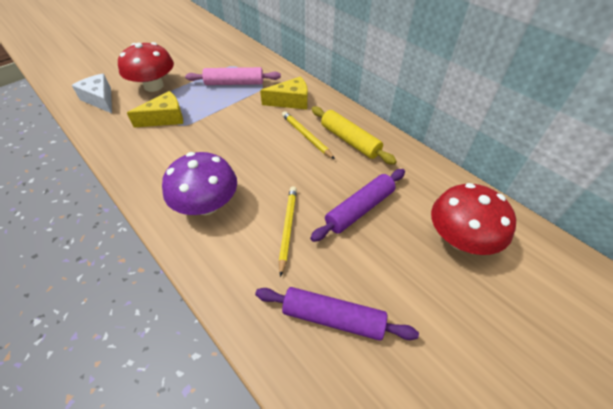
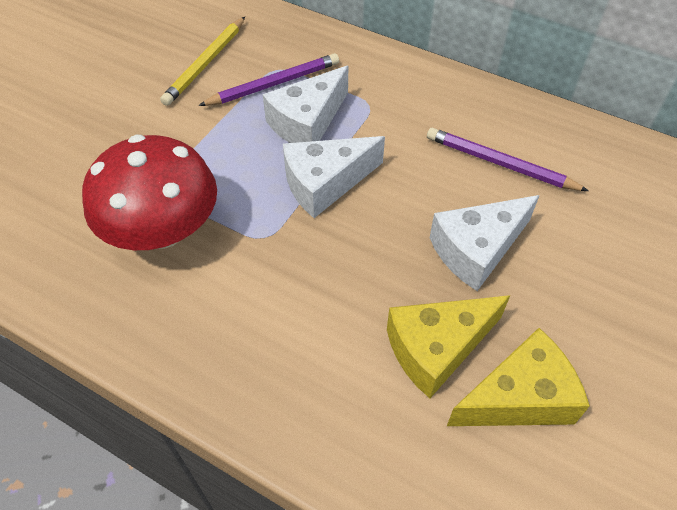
pink rolling pin: [185,67,281,85] = 1 -> none = 0
purple mushroom: [162,152,237,215] = 1 -> none = 0
purple pencil: none = 0 -> [198,53,339,106] [427,128,589,191] = 2
purple rolling pin: [255,287,419,341] [310,169,405,242] = 2 -> none = 0
red mushroom: [118,42,174,92] [431,183,516,255] = 2 -> [82,135,217,250] = 1
white cheese: [72,74,112,113] = 1 -> [263,66,348,143] [283,136,385,218] [430,195,540,291] = 3
yellow pencil: [279,186,297,277] [282,111,335,159] = 2 -> [160,17,245,106] = 1
yellow rolling pin: [311,106,397,165] = 1 -> none = 0

